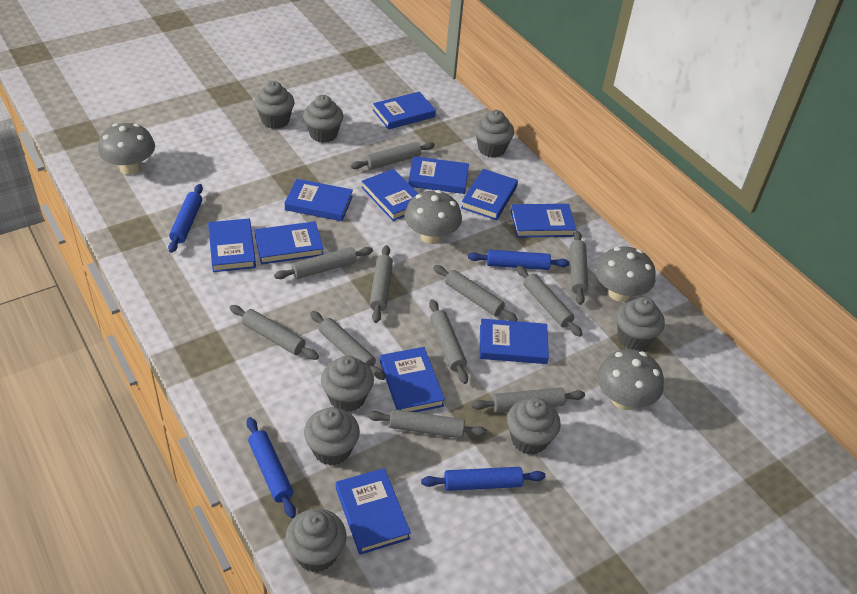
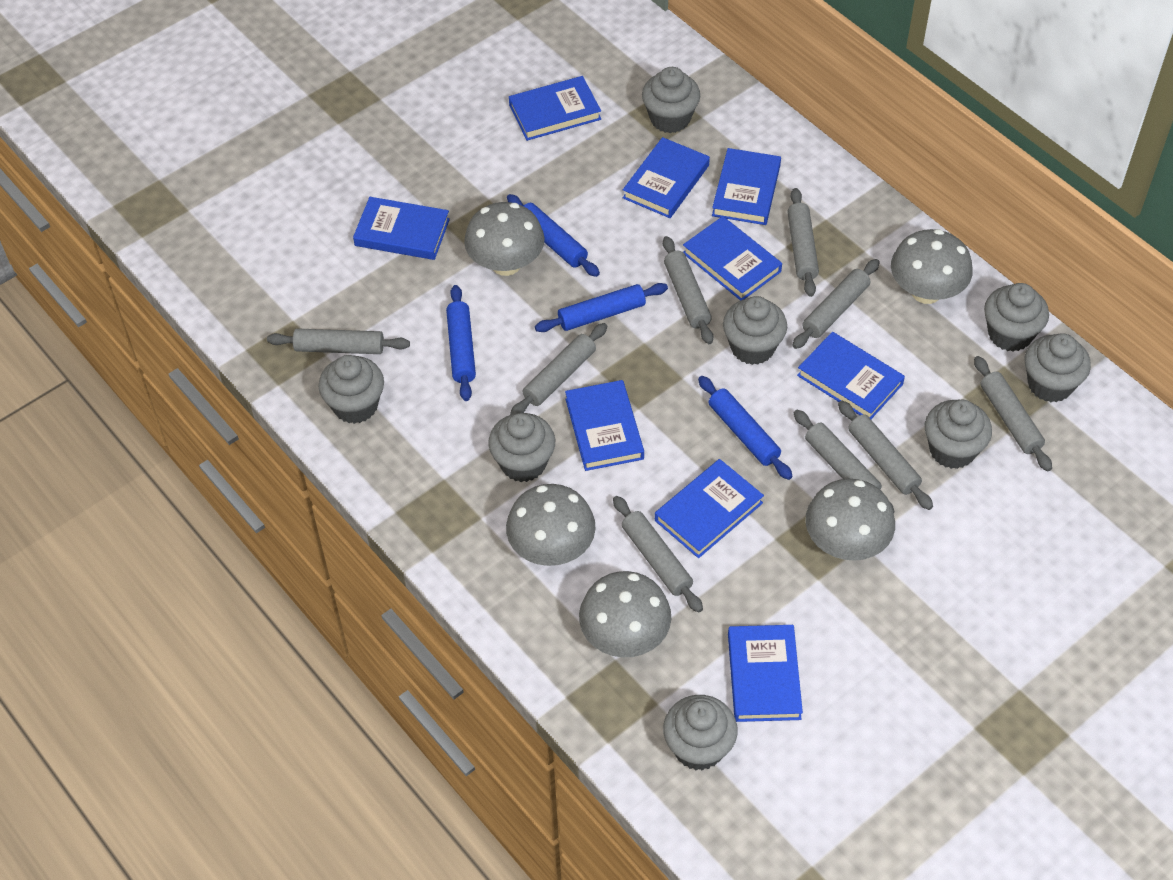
blue book: [208,219,256,272] [254,221,323,264] [285,179,353,221] [336,468,411,555] [361,169,419,221] [373,92,436,130] [380,347,445,412] [408,156,469,194] [461,169,518,220] [480,319,549,364] [510,204,576,238] = 11 -> [353,197,450,260] [509,76,601,141] [565,380,644,471] [623,137,710,218] [655,459,764,558] [683,216,782,301] [712,148,781,225] [728,625,803,722] [797,332,905,419] = 9
grey mushroom: [98,123,155,175] [404,190,462,244] [596,246,655,302] [597,349,664,410] = 4 -> [464,202,545,276] [506,484,596,566] [579,571,671,657] [805,479,895,561] [891,229,973,304] = 5
grey rolling pin: [230,305,319,360] [274,247,373,279] [310,311,386,380] [351,142,435,169] [368,409,487,438] [370,245,393,323] [429,299,468,384] [433,265,518,321] [472,387,585,413] [517,266,582,337] [570,231,588,305] = 11 -> [267,328,410,354] [510,323,607,415] [613,496,703,613] [663,236,713,344] [787,188,819,297] [792,259,880,349] [794,410,895,513] [838,401,933,510] [974,356,1052,471] = 9

